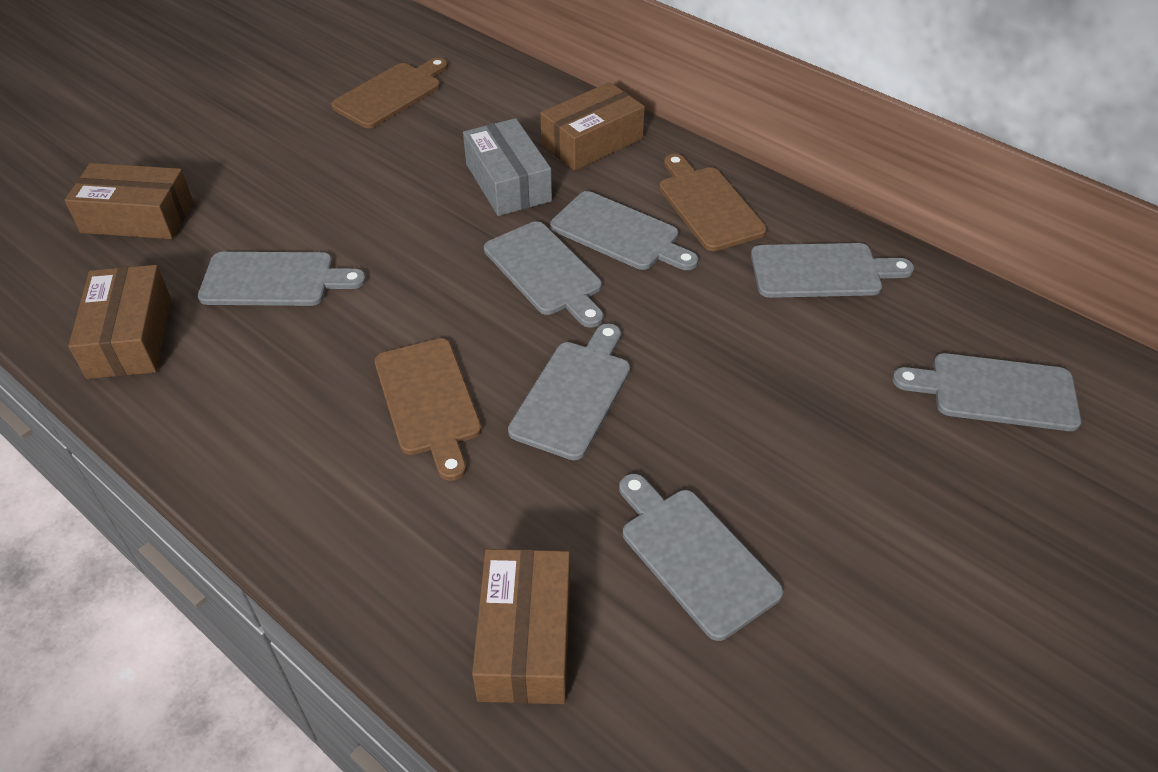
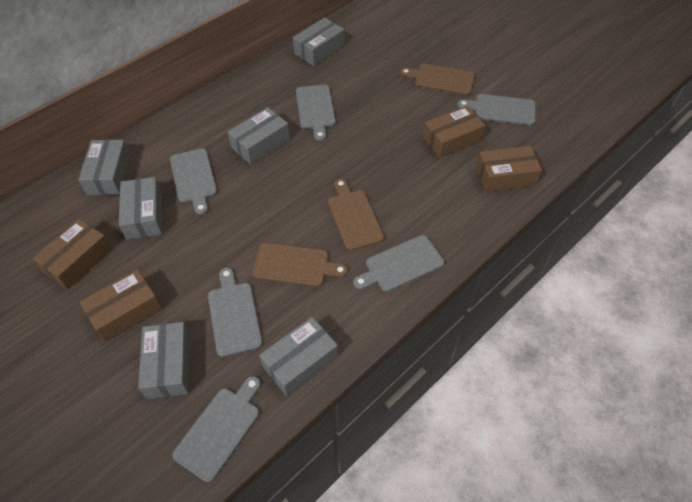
grey box: [463,118,552,216] = 1 -> [78,140,131,195] [119,177,162,240] [138,322,190,399] [228,107,290,164] [259,317,338,396] [293,17,345,66] = 6
grey cutting board: [198,252,366,306] [484,221,603,328] [508,324,630,460] [550,191,698,270] [619,474,783,641] [751,243,914,298] [892,353,1081,431] = 7 -> [170,148,217,215] [172,376,261,482] [208,268,262,357] [296,85,336,141] [353,235,444,292] [457,94,536,125] = 6

